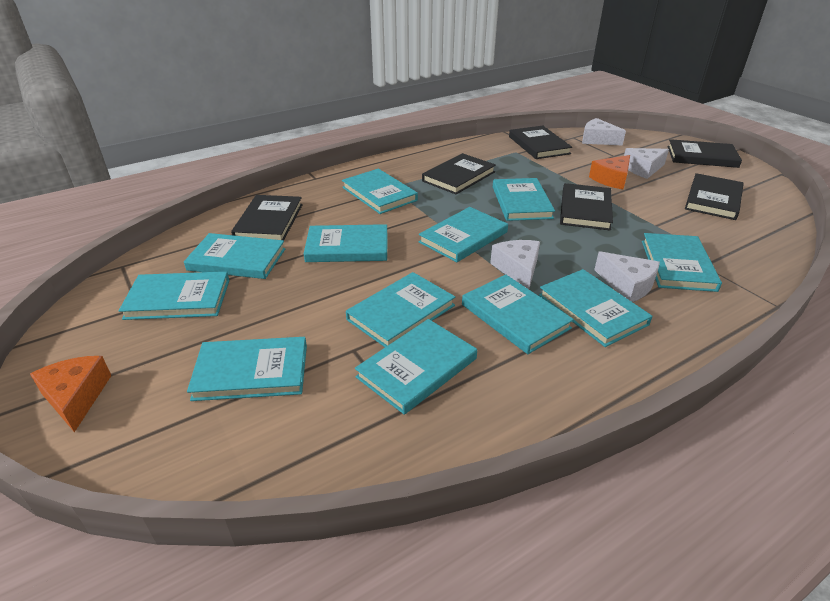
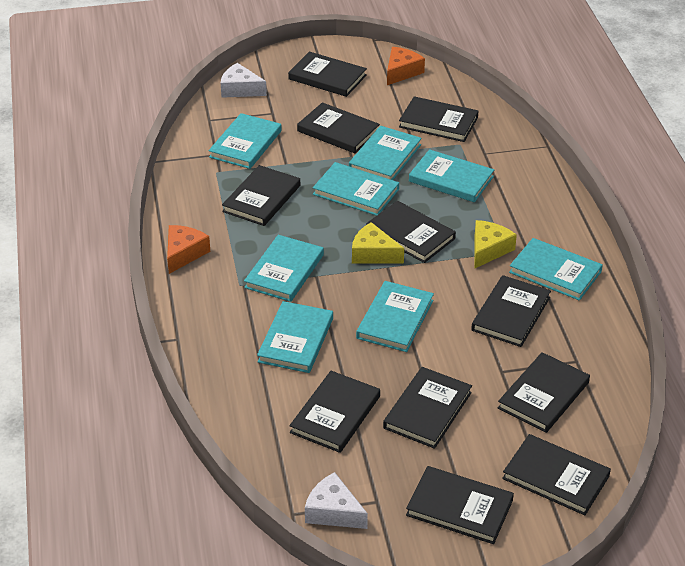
black book: [231,195,303,240] [422,153,496,194] [509,126,572,159] [560,183,613,231] [667,139,742,168] [685,173,744,220] = 6 -> [222,165,300,226] [288,52,367,97] [289,371,380,453] [297,102,380,153] [366,201,456,263] [383,367,472,449] [399,96,478,142] [406,466,514,544] [471,275,551,347] [498,352,590,433] [502,434,611,515] = 11
turquoise book: [119,271,229,320] [184,233,285,279] [187,337,307,401] [304,224,388,262] [342,169,418,214] [346,272,455,347] [355,319,477,415] [419,207,508,262] [462,275,574,354] [493,178,555,221] [539,269,653,347] [642,233,722,292] = 12 -> [209,113,282,169] [244,235,324,302] [257,301,333,373] [313,162,399,216] [349,126,422,180] [356,281,434,352] [409,149,494,202] [509,238,603,301] = 8
white cheese: [490,240,540,289] [582,118,626,145] [594,251,660,302] [624,148,669,179] = 4 -> [221,63,267,98] [305,472,368,529] = 2
yellow cheese: none = 0 -> [352,222,404,264] [475,220,517,268] = 2

